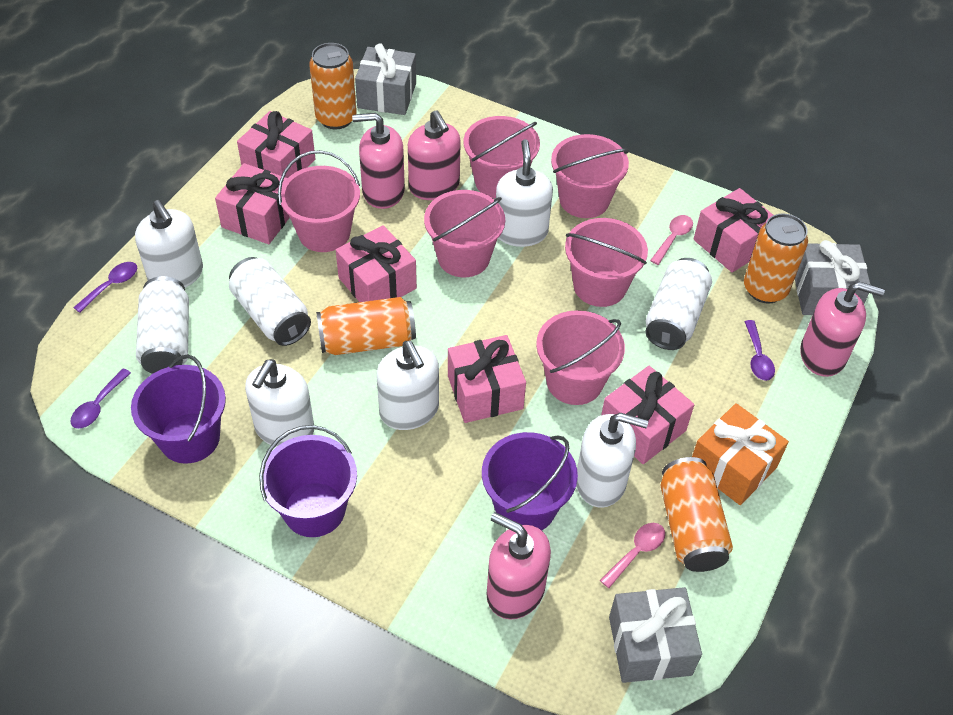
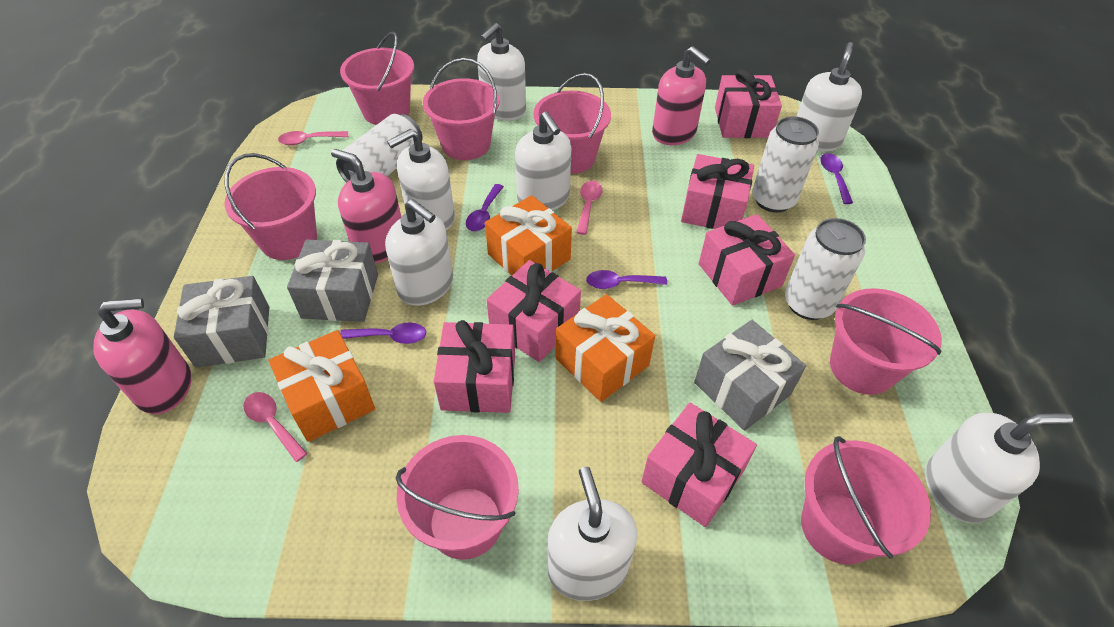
orange can: [309,43,357,129] [316,297,416,355] [661,457,733,572] [744,214,808,304] = 4 -> none = 0
orange gift: [692,403,789,505] = 1 -> [269,330,375,442] [485,195,572,276] [556,294,655,402] = 3
pink bucket: [278,150,360,252] [424,190,505,277] [464,116,540,199] [536,310,625,405] [551,134,629,218] [565,218,648,307] = 6 -> [224,153,317,260] [340,32,414,125] [396,435,519,560] [423,58,500,160] [533,73,611,174] [801,436,931,564] [830,288,942,395] = 7
pink soap dispenser: [352,113,405,209] [408,110,461,200] [486,512,551,620] [800,282,885,377] = 4 -> [93,298,191,414] [331,149,401,264] [652,46,711,145] = 3
pink spoon: [600,523,665,588] [650,215,693,265] = 2 -> [244,392,308,462] [278,131,348,145] [576,181,603,235] = 3
purple bucket: [131,355,226,464] [259,425,357,537] [482,432,578,530] = 3 -> none = 0
purple spoon: [70,369,131,429] [73,262,137,313] [744,320,775,381] = 3 -> [340,322,426,344] [466,184,504,231] [586,270,667,289] [820,153,853,204] = 4
white soap dispenser: [135,200,203,288] [245,359,314,447] [377,341,439,430] [496,139,553,247] [576,413,648,508] = 5 -> [385,199,453,306] [387,128,455,230] [477,23,526,121] [515,112,572,210] [548,467,637,601] [796,42,862,151] [925,413,1073,523] = 7

